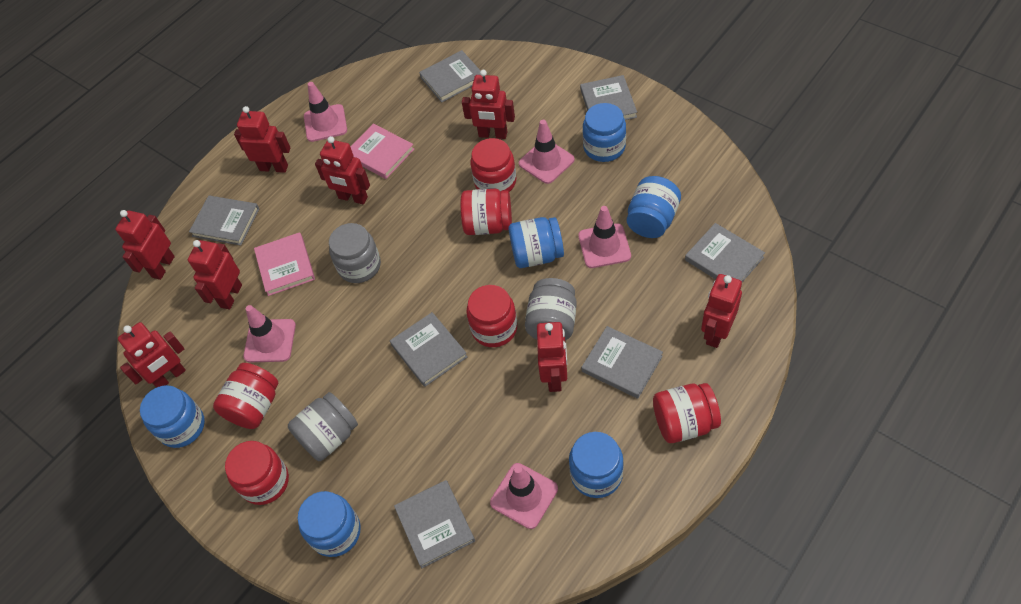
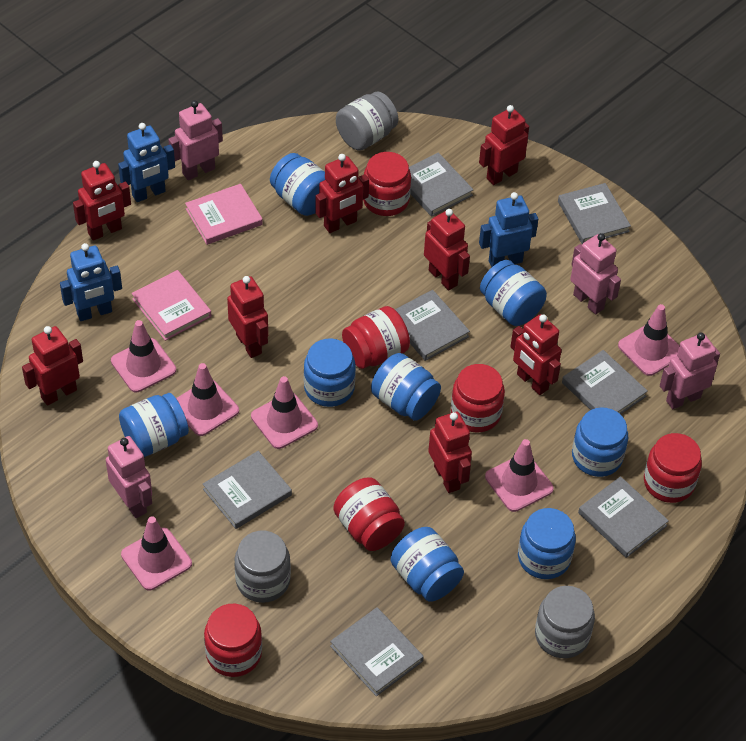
blue jar: [140,385,205,448] [298,491,361,557] [509,217,564,268] [569,432,624,498] [583,103,626,162] [627,176,681,238] = 6 -> [119,393,189,457] [270,153,325,216] [304,338,356,407] [371,353,441,420] [391,527,464,602] [480,260,547,326] [518,508,576,579] [572,407,628,477] = 8
blue robot: none = 0 -> [60,243,122,321] [118,123,175,202] [479,192,538,267] = 3
pink robot: none = 0 -> [106,436,152,518] [168,100,223,180] [570,233,621,315] [660,332,720,409] = 4
pink traffic cone: [243,305,296,362] [304,82,347,142] [490,463,558,529] [519,120,575,184] [578,206,631,268] = 5 -> [111,320,176,392] [121,516,192,590] [176,363,239,436] [251,376,318,449] [485,439,554,512] [618,304,680,376] = 6

